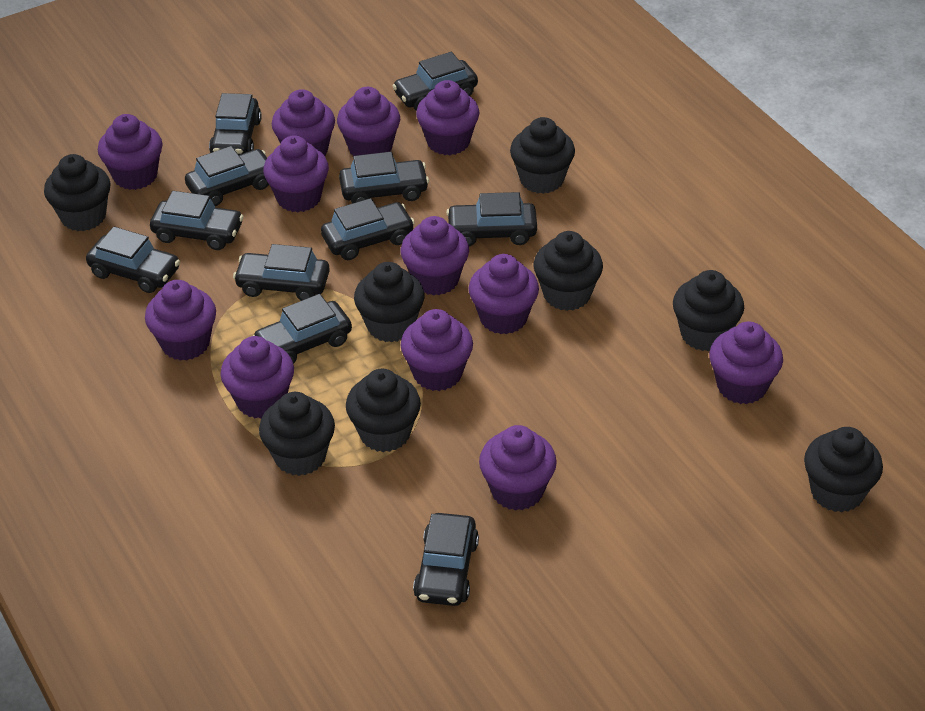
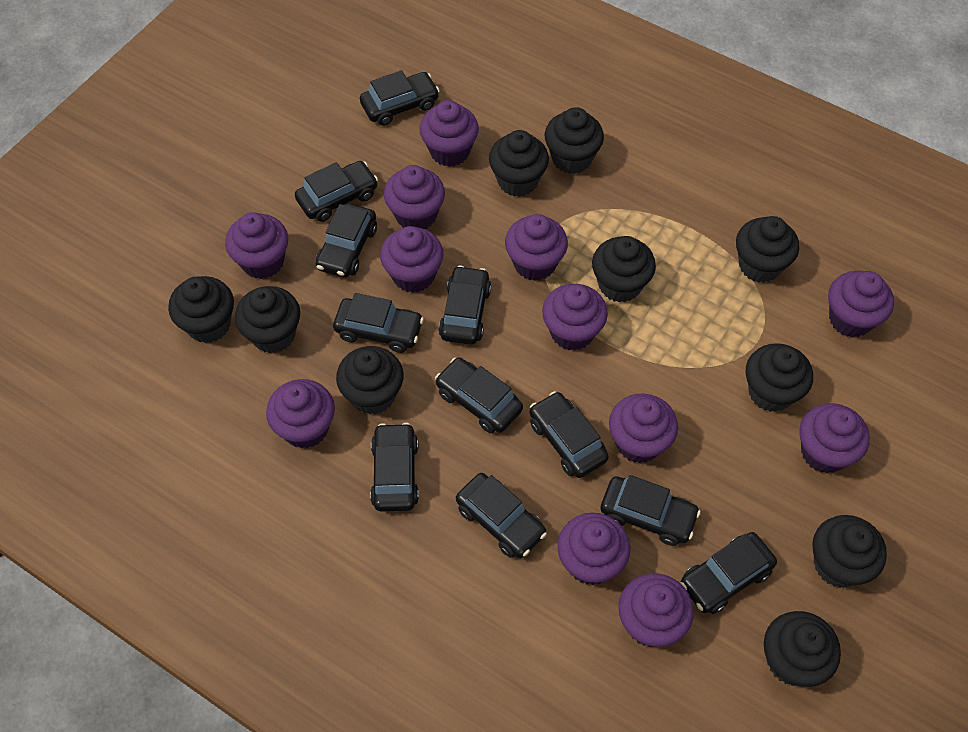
black cupcake: [44,154,110,231] [259,392,335,476] [346,369,421,452] [354,262,424,343] [510,117,575,194] [533,231,603,311] [673,270,744,351] [804,427,883,513] = 8 -> [168,276,234,343] [235,286,300,353] [336,346,404,415] [489,130,549,197] [545,107,604,174] [592,236,656,303] [736,216,799,283] [746,343,813,412] [764,611,841,687] [812,515,887,588] = 10

